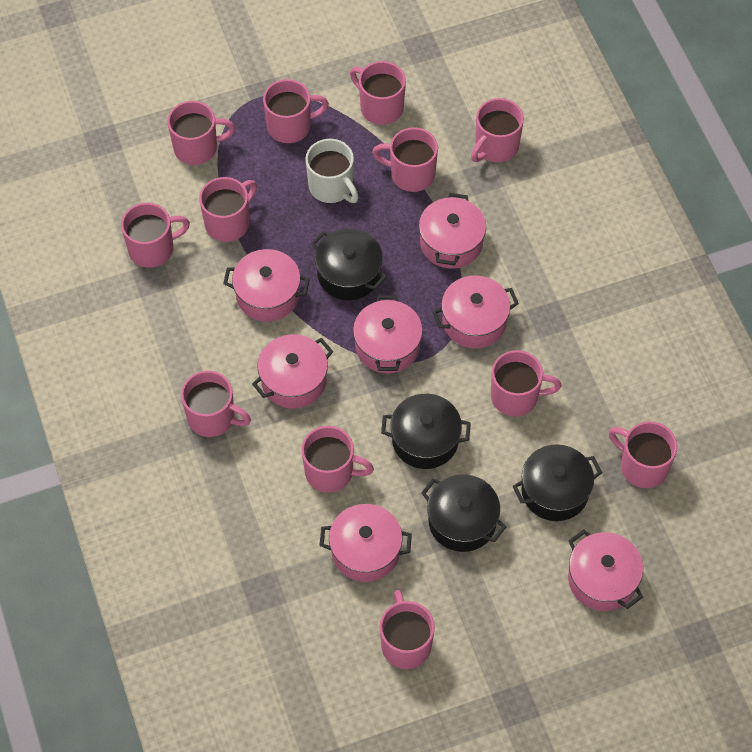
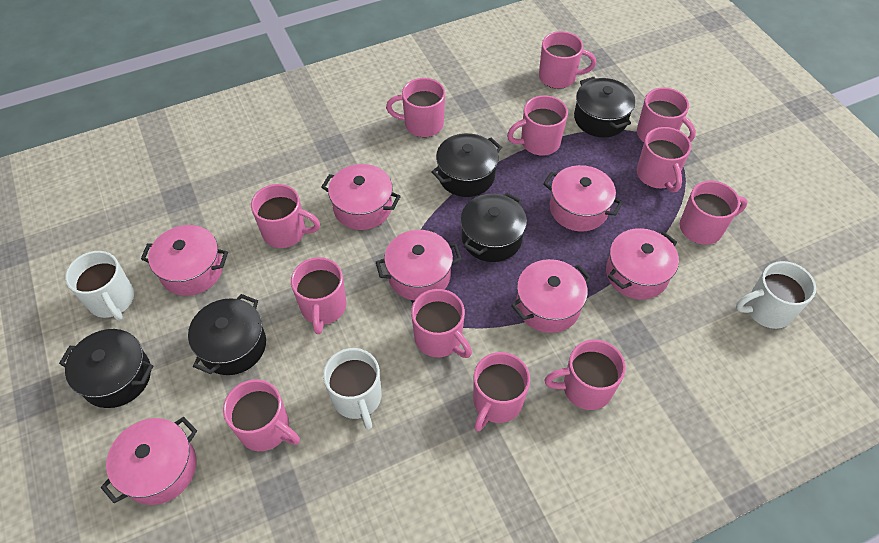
black pot: [311,229,387,300] [381,394,471,469] [421,474,506,552] [513,444,602,521] = 4 -> [59,329,153,408] [188,294,266,375] [431,133,502,197] [460,192,527,262] [574,77,635,137] = 5
white mug: [305,139,359,203] = 1 -> [65,251,134,321] [323,348,381,430] [736,261,816,329] = 3

